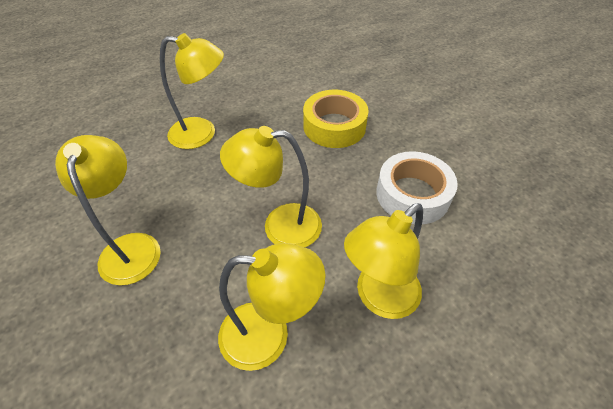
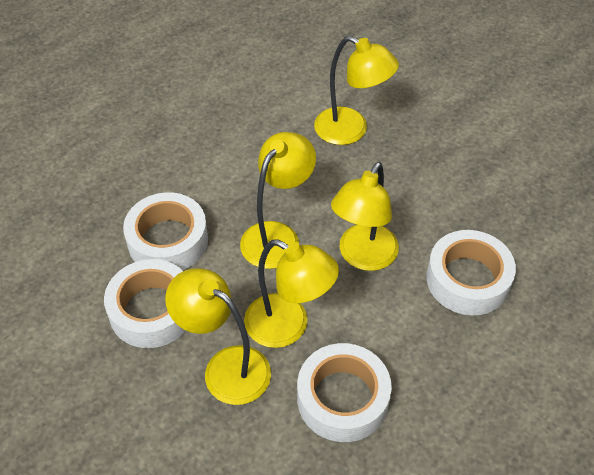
white tape: [376,151,458,224] = 1 -> [104,259,186,348] [123,192,208,270] [297,343,392,442] [426,230,516,315] = 4
yellow tape: [303,90,369,148] = 1 -> none = 0

